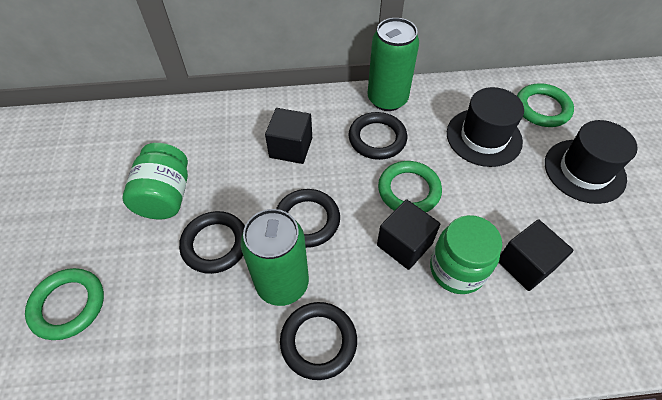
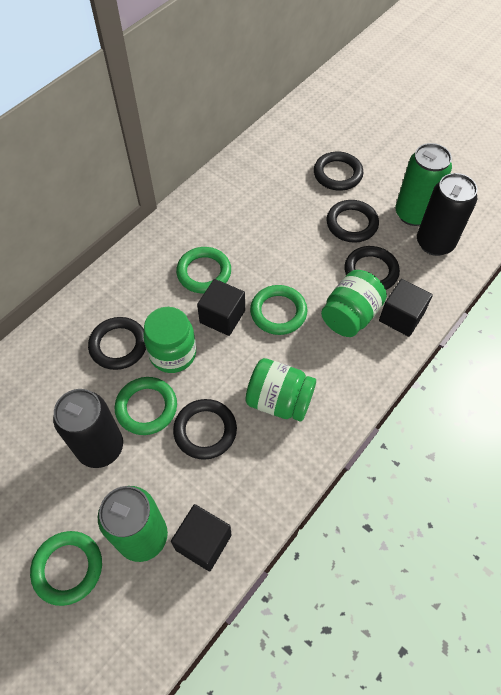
black can: none = 0 -> [53,389,123,468] [417,173,478,256] = 2
black hat: [447,87,524,167] [545,120,638,204] = 2 -> none = 0
black ring: [179,211,245,274] [276,189,340,248] [280,302,357,380] [349,112,407,160] = 4 -> [88,317,146,370] [173,399,237,460] [314,152,363,191] [327,200,379,243] [344,246,400,290] = 5
green jar: [123,143,188,219] [430,215,502,294] = 2 -> [143,307,196,373] [245,358,316,422] [321,270,387,337] = 3
green ring: [25,268,104,340] [378,161,442,212] [517,83,574,127] = 3 -> [30,531,102,606] [115,377,177,435] [176,247,231,293] [250,285,307,335] = 4

